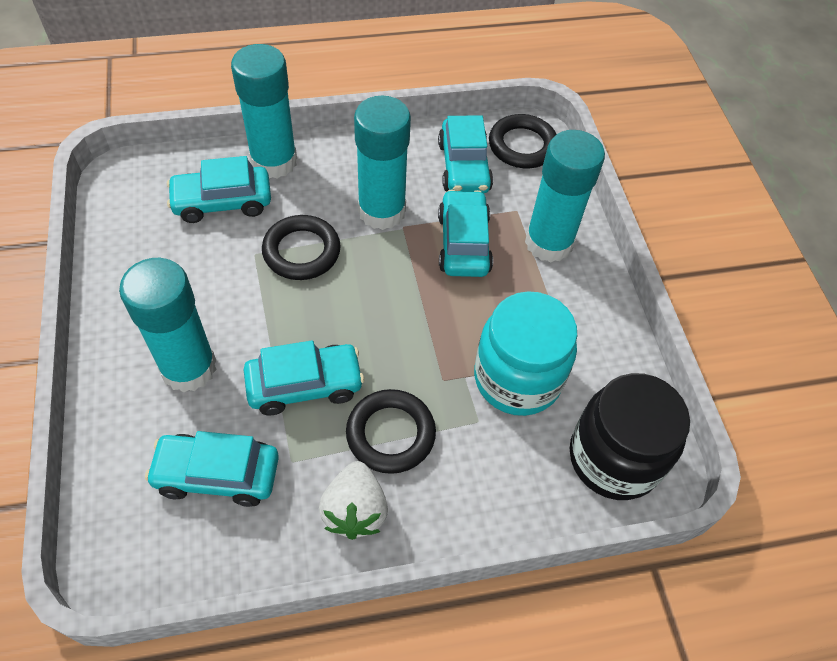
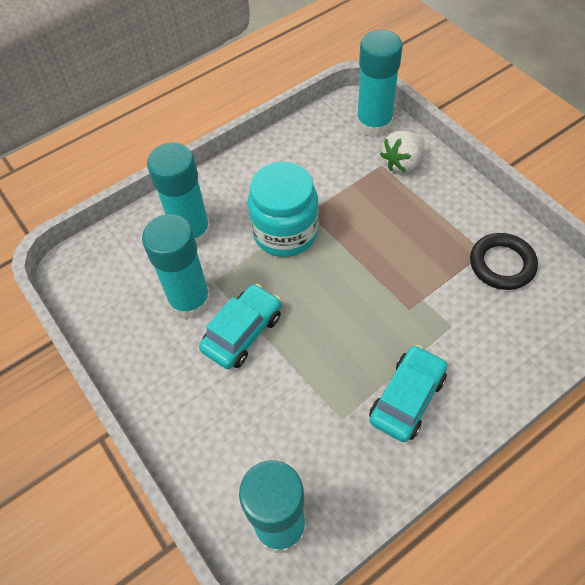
black jar: [570,373,690,500] = 1 -> none = 0
black ring: [262,215,341,280] [346,389,436,474] [489,114,556,168] = 3 -> [470,233,538,290] = 1
turquoise car: [145,431,279,507] [167,156,271,223] [244,340,364,416] [438,115,493,194] [438,190,493,277] = 5 -> [199,284,281,369] [369,345,447,442] = 2

